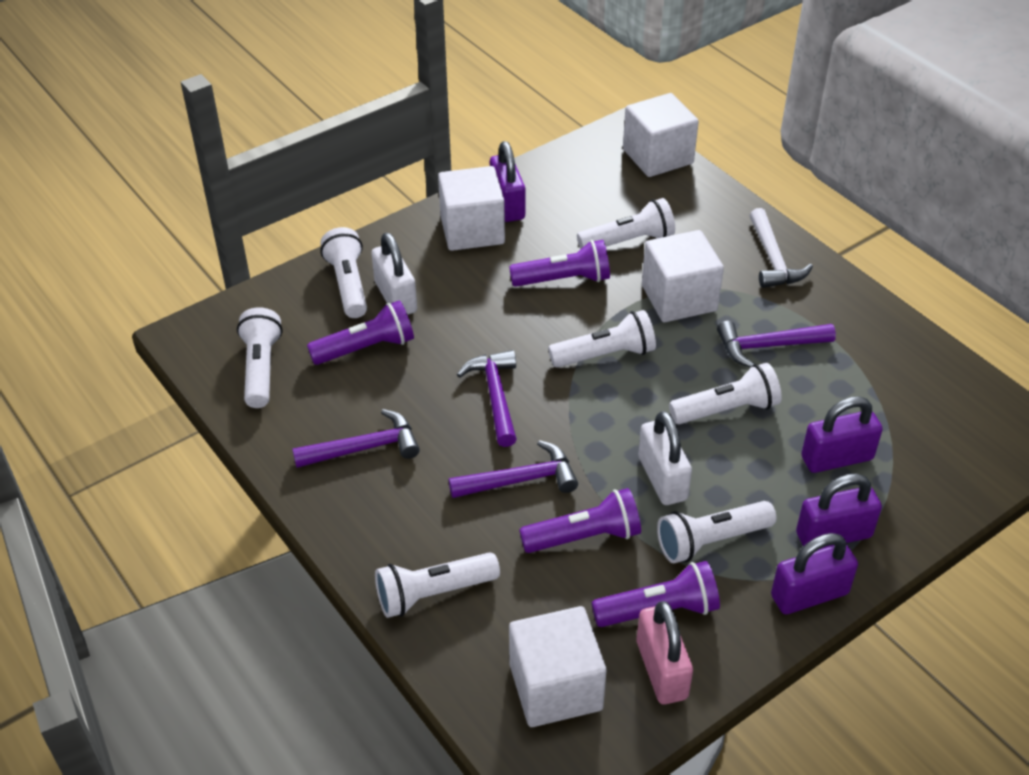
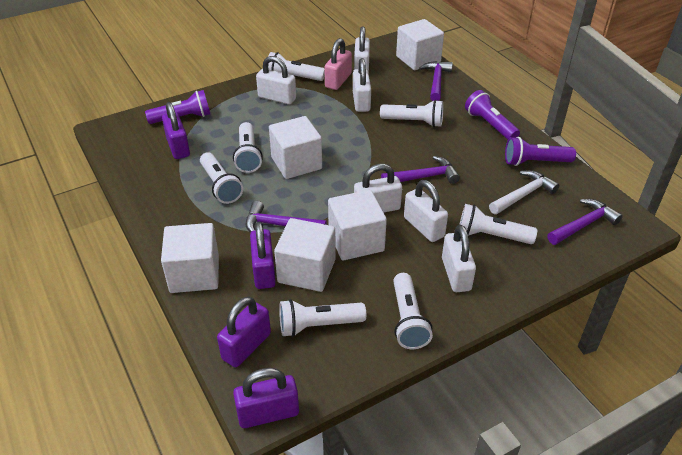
purple flashlight: [307,300,414,365] [509,240,610,287] [519,488,641,553] [592,561,720,627] = 4 -> [145,90,210,124] [465,90,520,140] [505,137,576,166] = 3
white cube: [438,166,505,251] [509,606,606,727] [623,93,699,177] [642,230,724,322] = 4 -> [161,223,219,293] [269,116,322,179] [274,218,336,292] [328,190,387,260] [396,19,444,70] = 5
white padlock: [371,233,417,315] [638,411,692,505] = 2 -> [256,56,296,105] [353,58,371,112] [354,26,370,73] [354,164,402,212] [404,180,448,242] [442,225,476,292] = 6

